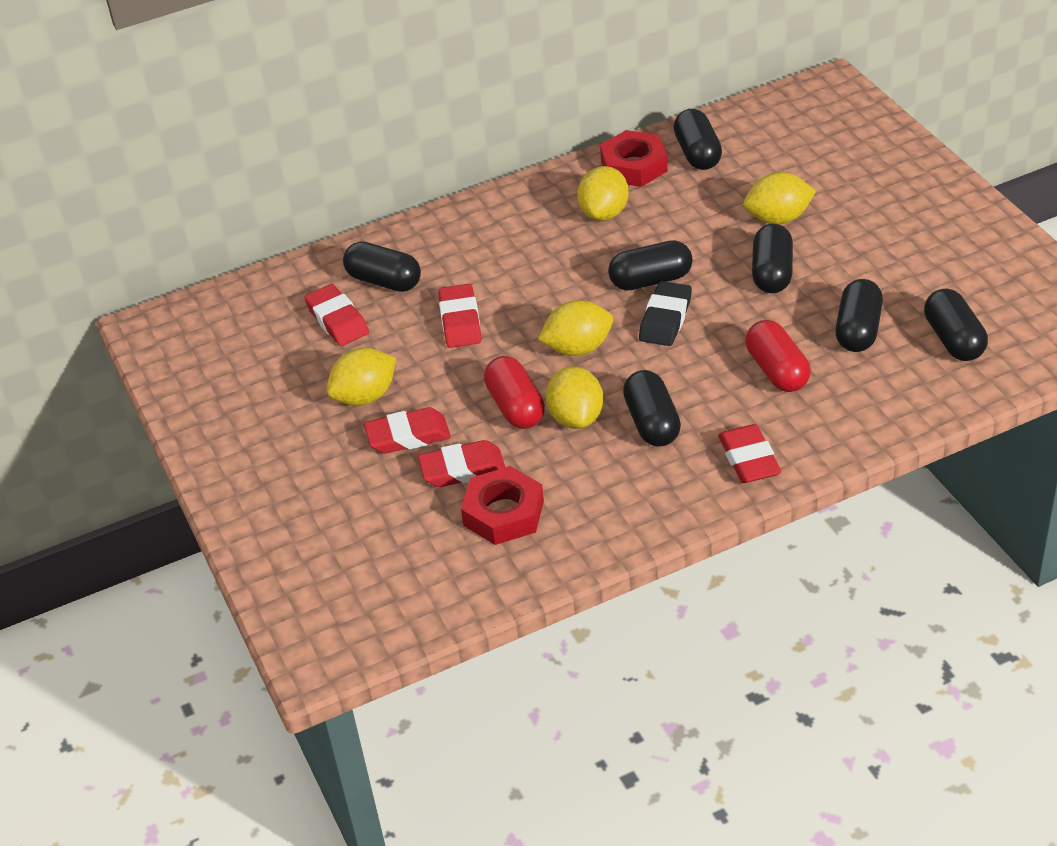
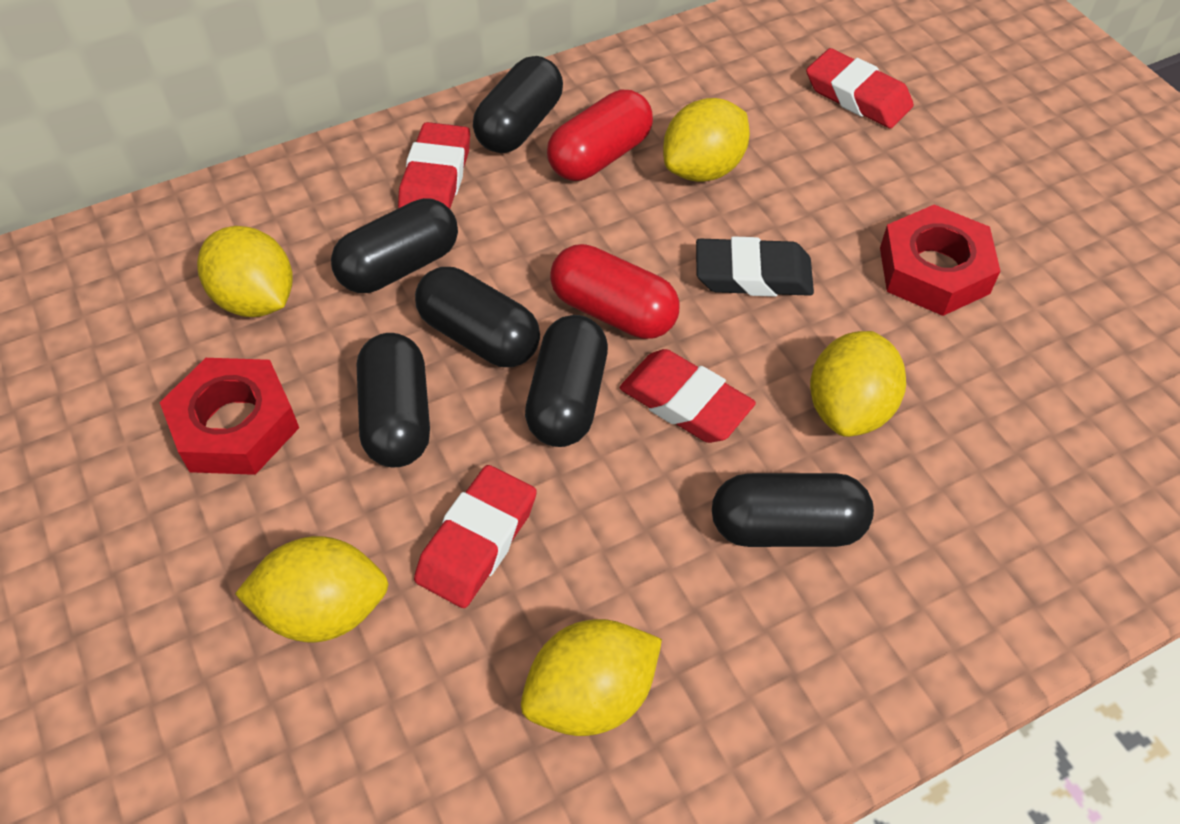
black capsule: [343,241,421,292] [608,240,693,291] [623,370,681,447] [674,109,722,170] [752,224,793,293] [835,279,883,352] [924,288,988,361] = 7 -> [331,198,458,293] [357,333,430,467] [415,267,540,367] [473,56,563,153] [525,315,608,447] [712,473,874,547] = 6
red eraser: [304,284,369,346] [364,407,451,454] [418,440,505,487] [438,284,482,348] [718,424,781,483] = 5 -> [398,122,470,209] [414,465,537,608] [620,349,756,443] [806,48,914,129] = 4

